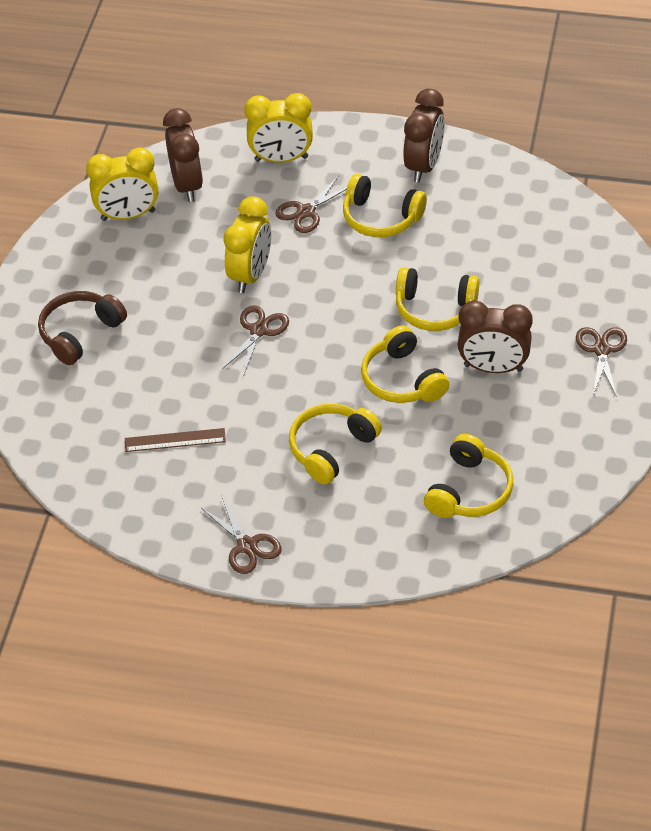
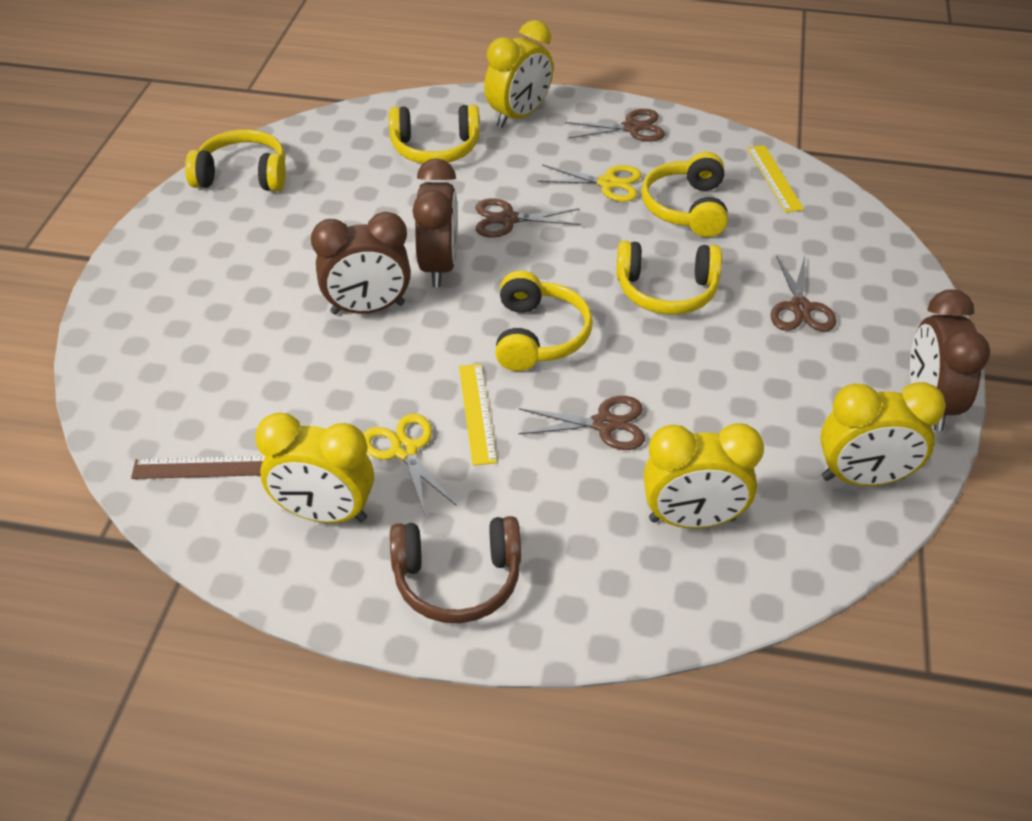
yellow clock: [86,147,158,221] [224,196,271,293] [244,93,313,163] = 3 -> [255,413,374,523] [484,20,553,128] [644,423,764,528] [820,382,946,486] = 4
yellow ruler: none = 0 -> [459,364,497,466] [747,145,804,212] = 2
yellow scissors: none = 0 -> [363,414,457,515] [537,164,642,202] = 2

